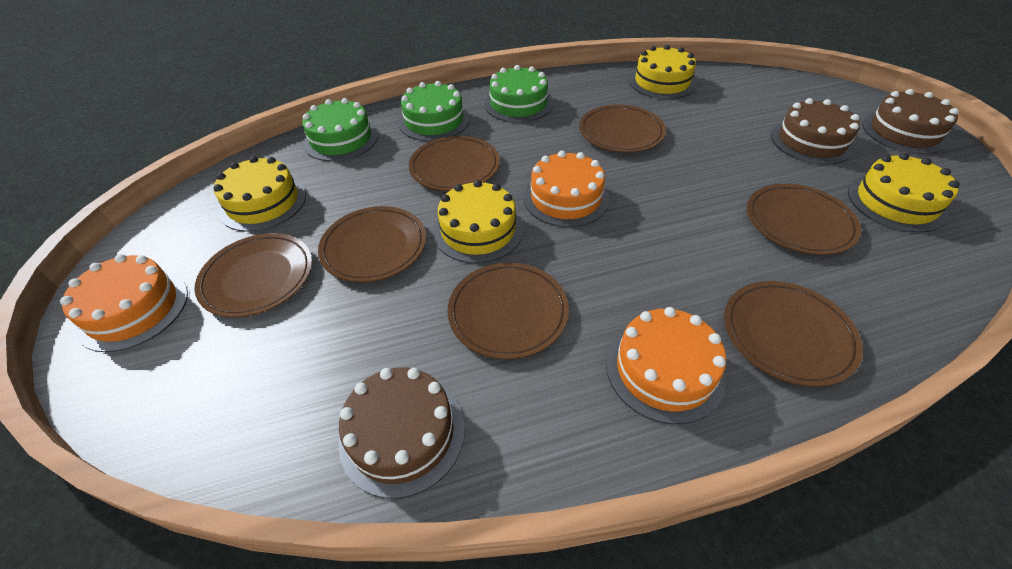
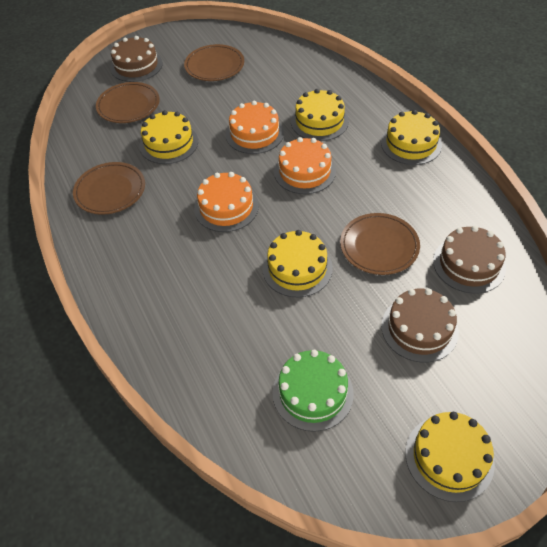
brown plate: [194,233,312,318] [318,206,426,282] [409,136,500,191] [447,263,569,359] [579,105,666,153] [724,281,863,387] [747,184,861,255] = 7 -> [73,162,145,215] [96,82,160,123] [184,44,244,81] [340,213,420,275] = 4
green cake: [302,98,378,161] [399,81,470,141] [485,65,553,123] = 3 -> [273,350,354,432] = 1
yellow cake: [214,156,306,232] [433,180,524,263] [629,45,696,99] [848,153,960,233] = 4 -> [140,110,198,164] [262,230,333,297] [291,89,349,141] [381,110,442,165] [405,412,495,502] = 5

